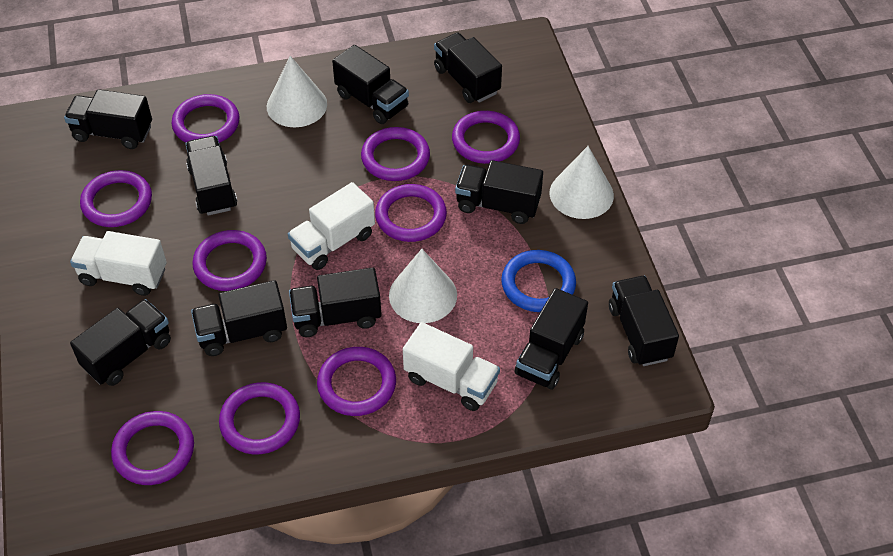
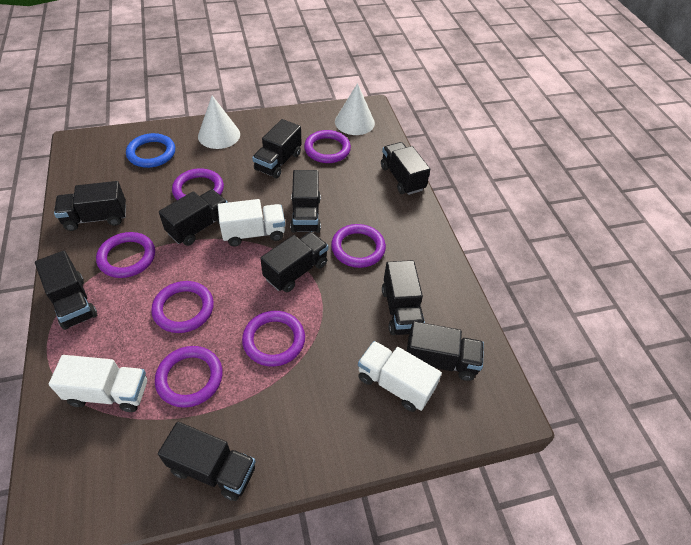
purple ring: [80,170,152,227] [111,411,194,485] [172,94,240,143] [193,230,267,291] [219,382,300,454] [317,347,396,416] [361,127,430,181] [375,184,447,242] [452,111,520,164] = 9 -> [96,232,155,278] [151,281,214,333] [155,346,223,408] [172,168,224,200] [242,311,305,367] [304,130,351,163] [331,224,386,268] = 7
white cone: [267,56,327,127] [389,249,457,323] [550,146,614,219] = 3 -> [198,95,240,149] [335,83,375,135] = 2

